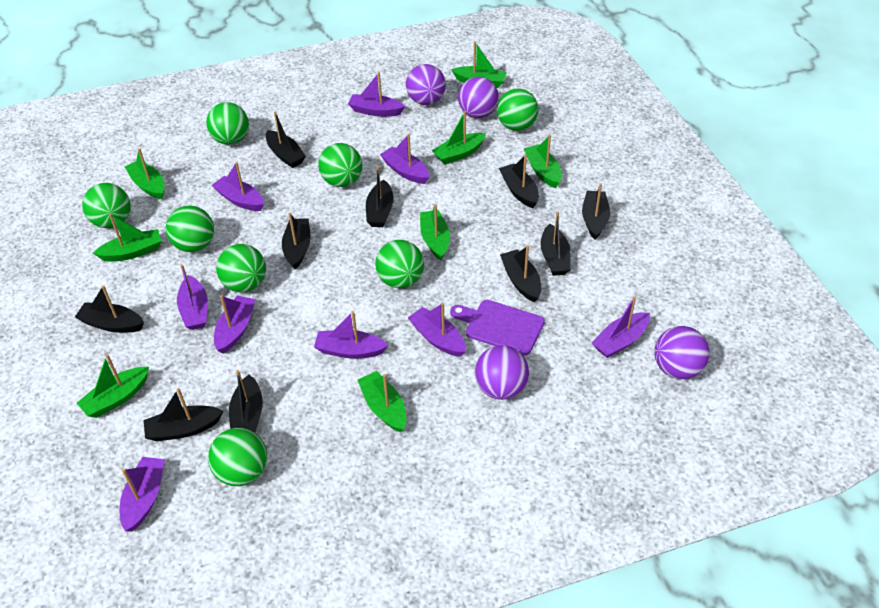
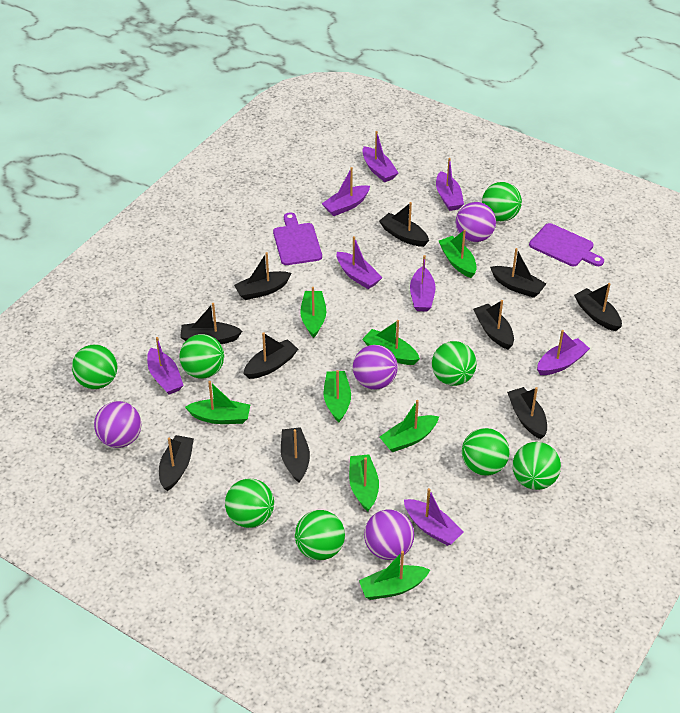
purple boat: [120,457,165,532] [177,264,208,330] [212,162,264,211] [214,295,256,354] [314,311,388,359] [348,72,405,117] [380,134,429,184] [408,303,466,357] [592,296,650,358] = 9 -> [147,337,184,394] [322,167,370,216] [337,236,382,289] [362,131,398,182] [404,488,464,546] [410,255,436,311] [436,158,464,211] [537,330,590,375] = 8
purple cutting board: [450,300,545,356] = 1 -> [273,212,322,265] [529,223,604,266] = 2

